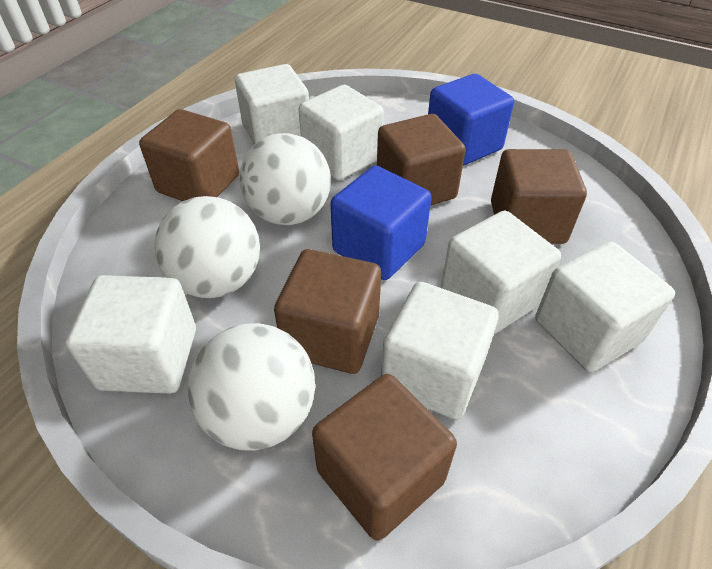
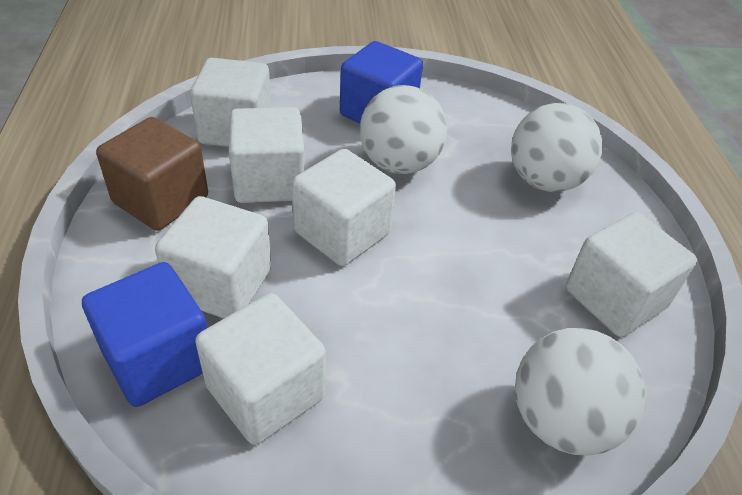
brown cube: [139,109,239,201] [274,249,381,374] [312,374,457,541] [377,114,466,206] [491,149,587,244] = 5 -> [96,117,208,231] = 1

